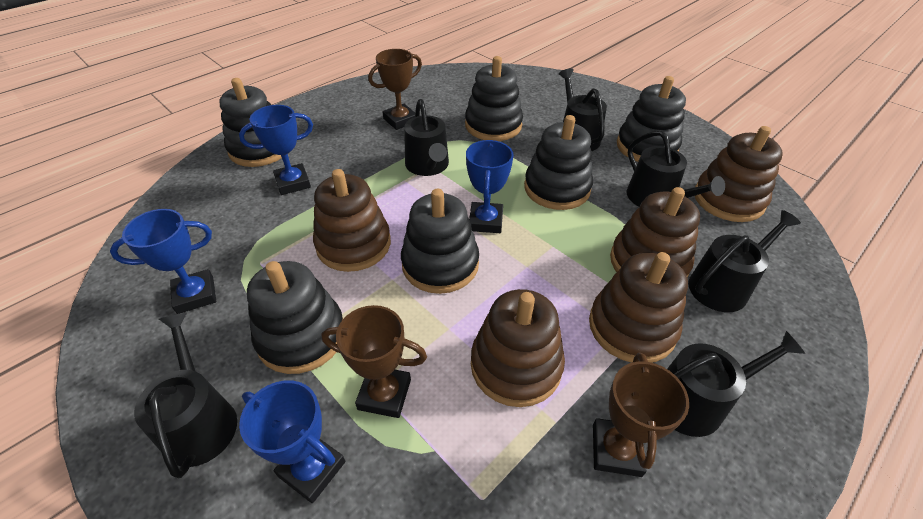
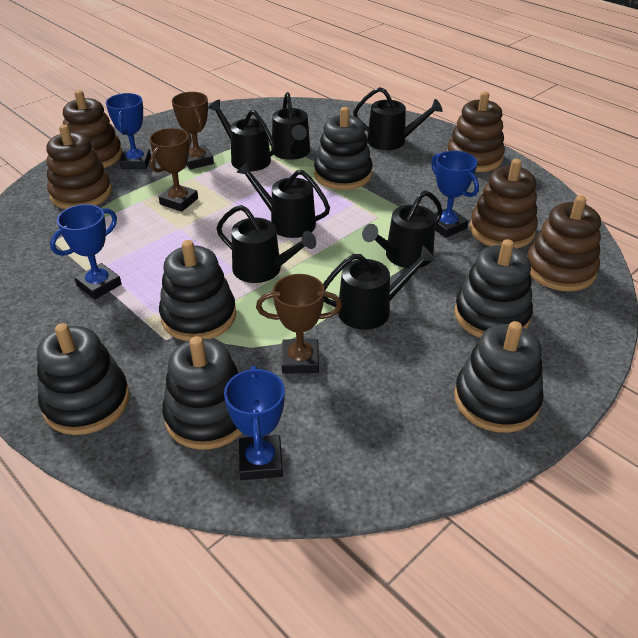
black watering can: [134,313,237,478] [404,99,449,176] [559,68,607,151] [627,131,725,207] [667,331,805,437] [688,210,801,312] = 6 -> [208,100,276,171] [216,205,316,283] [236,161,330,238] [272,92,310,160] [323,246,436,330] [353,87,442,150] [362,191,443,268] = 7

